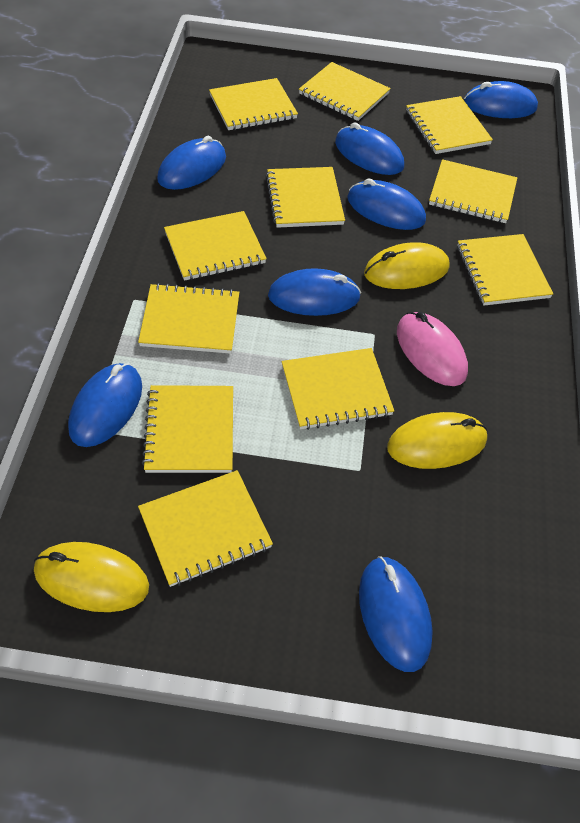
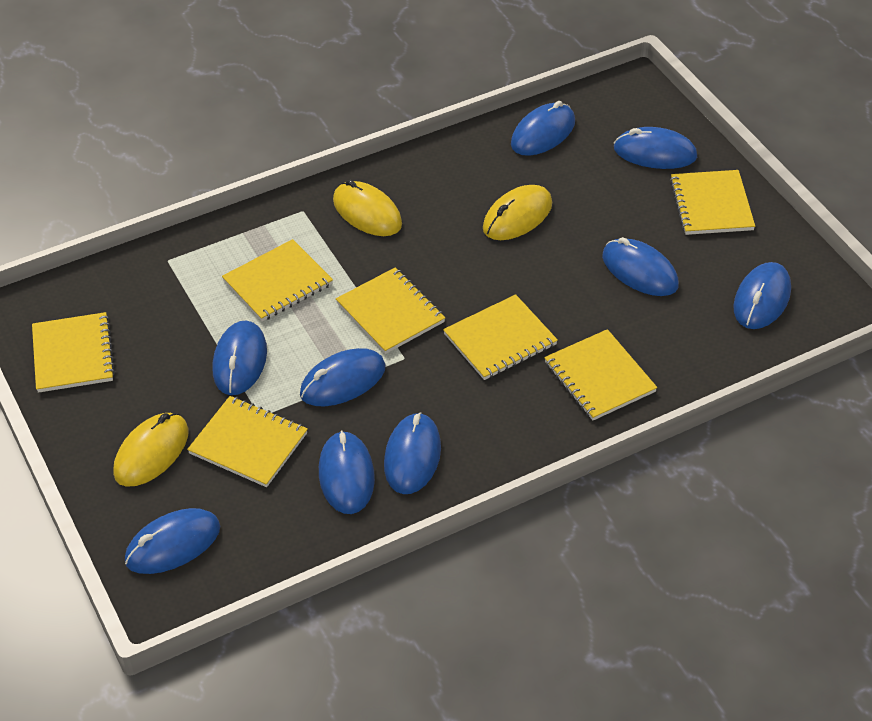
blue mouse: [68,363,142,447] [157,136,226,190] [268,268,361,316] [335,122,404,175] [347,178,426,230] [359,556,433,672] [464,81,538,118] = 7 -> [125,508,220,574] [212,320,267,395] [300,348,386,406] [319,431,375,514] [384,412,441,494] [511,101,575,156] [602,237,679,296] [614,127,697,169] [733,262,791,329] = 9
pink mouse: [397,312,468,386] = 1 -> none = 0
yellow notebook: [138,283,239,354] [138,470,273,587] [142,385,233,473] [164,211,267,281] [209,78,298,130] [266,167,345,228] [282,348,394,430] [299,62,391,121] [406,96,493,154] [429,159,517,223] [457,234,553,306] = 11 -> [32,312,115,393] [187,396,308,487] [222,239,333,322] [336,267,446,354] [443,294,558,380] [544,329,657,420] [670,170,755,235] = 7

